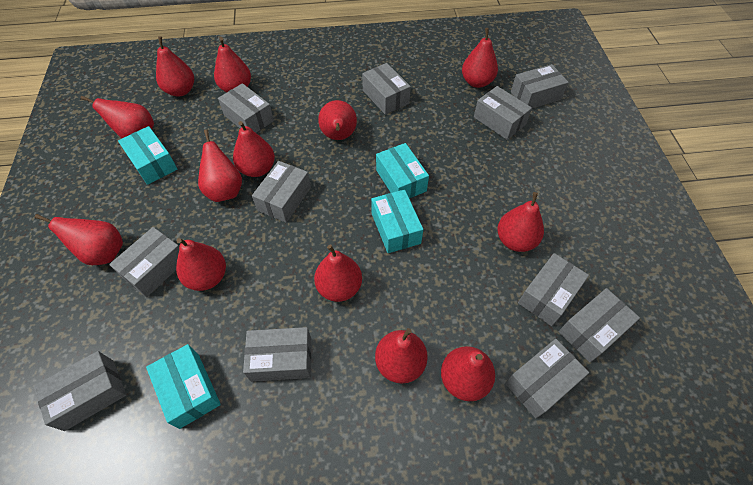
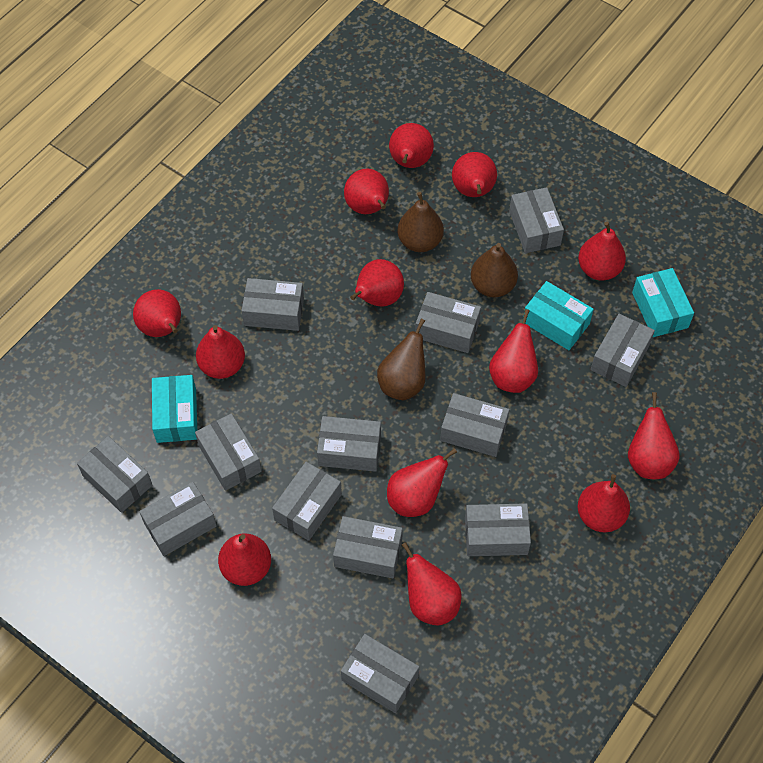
brown pear: none = 0 -> [377,319,426,400] [397,192,444,252] [471,243,518,298] = 3
grey box: [34,351,127,431] [109,227,179,297] [218,83,274,133] [243,327,311,382] [252,161,311,223] [362,63,411,115] [474,86,532,140] [505,339,589,418] [511,64,569,108] [518,253,589,326] [559,288,640,362] = 11 -> [77,436,152,513] [139,482,217,556] [195,413,262,491] [241,278,304,331] [272,462,342,541] [317,416,381,472] [333,516,403,578] [341,634,419,713] [415,292,481,353] [440,393,509,457] [465,503,531,556] [509,187,564,253] [591,314,655,387] = 13
turquoise box: [118,126,177,185] [146,344,221,429] [371,189,423,253] [376,143,429,198] = 4 -> [152,375,197,443] [523,281,594,350] [632,268,694,337] = 3

